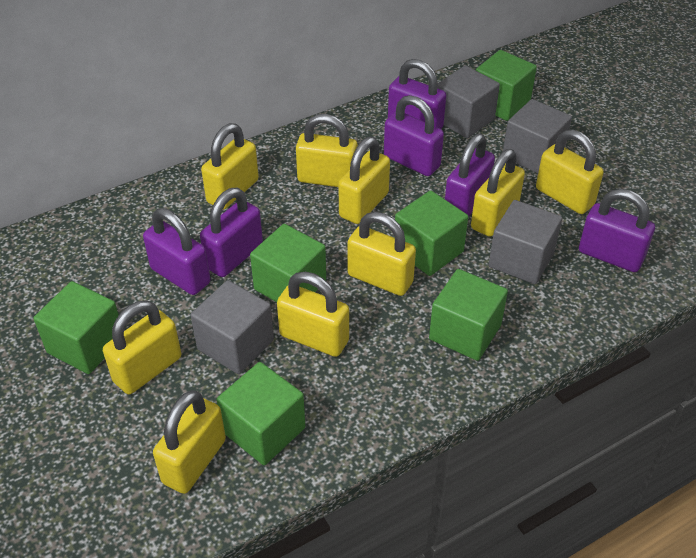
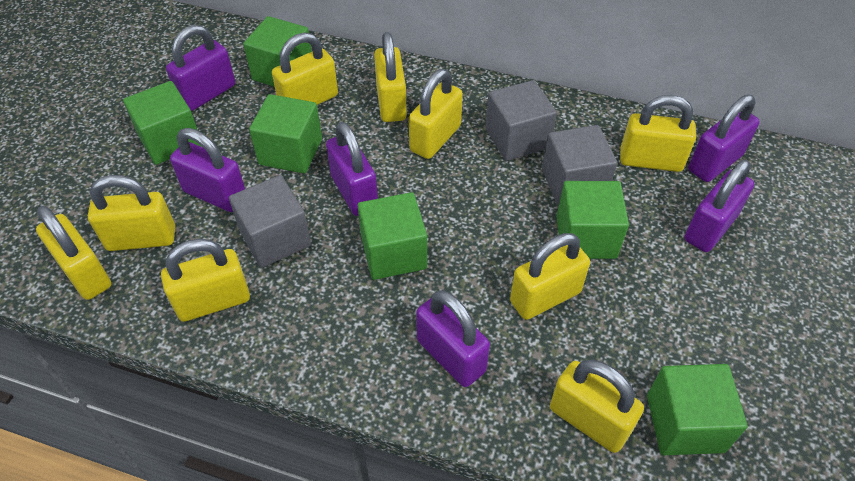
grey cube: [191,280,274,374] [437,65,500,138] [488,200,562,284] [503,99,572,174] = 4 -> [229,175,311,268] [486,80,557,161] [542,125,617,206] = 3

